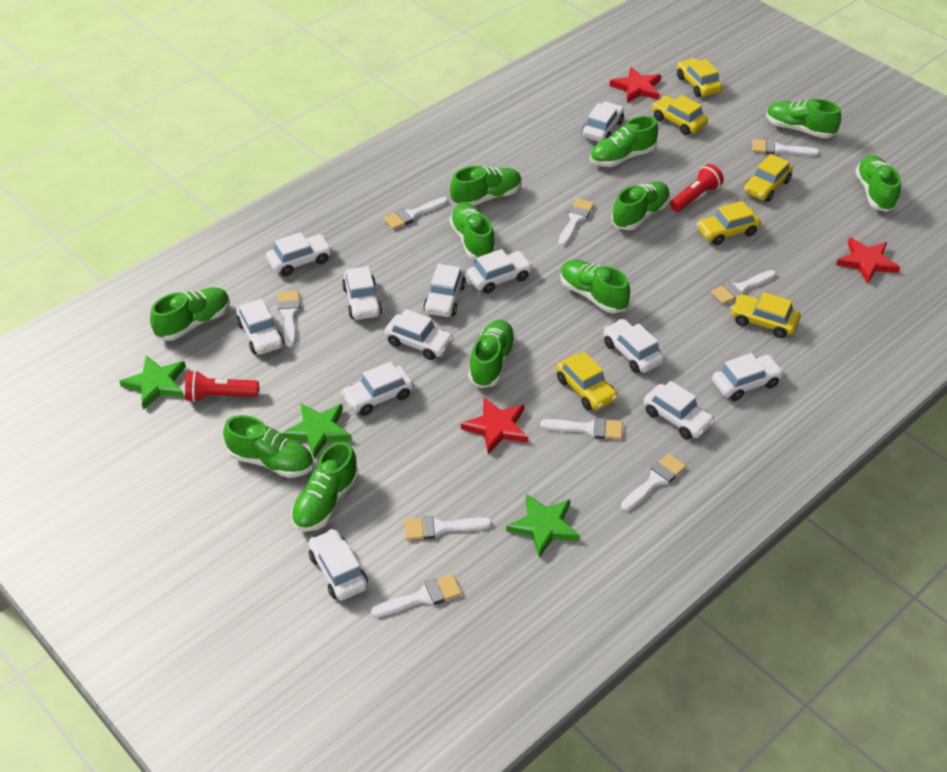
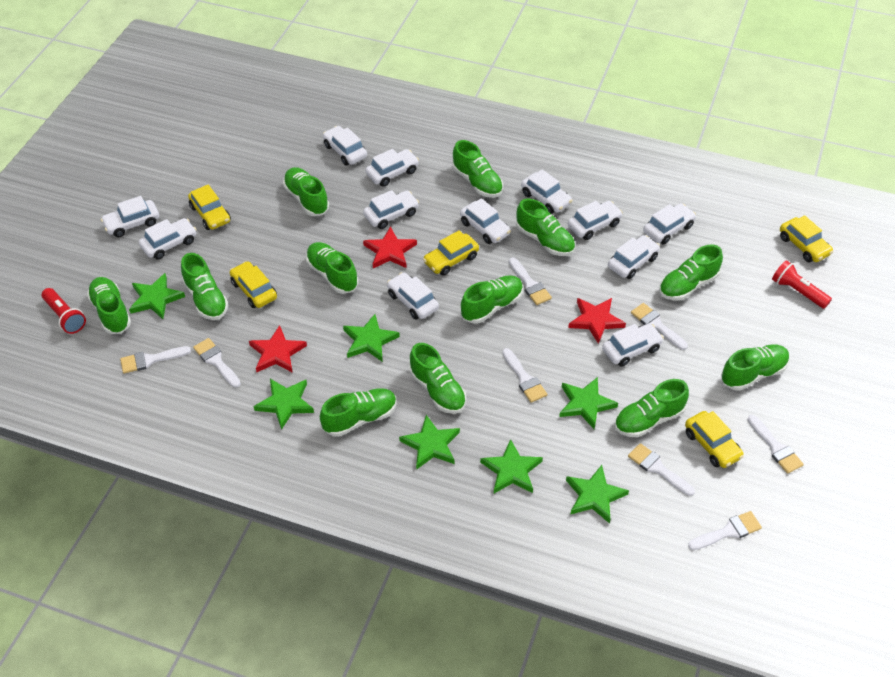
green shoe: [150,287,230,341] [223,415,314,478] [291,442,359,532] [450,166,522,206] [450,203,496,260] [468,320,516,388] [560,260,630,313] [590,116,658,167] [611,181,670,230] [766,99,841,138] [855,155,901,212] = 11 -> [87,277,131,334] [181,253,229,320] [283,167,329,216] [306,242,358,294] [320,388,397,437] [409,343,466,414] [452,140,503,198] [461,275,523,324] [516,199,575,256] [614,379,689,438] [659,245,723,301] [721,344,790,391] = 12
green star: [119,355,186,410] [282,403,352,459] [506,494,580,558] = 3 -> [129,273,185,319] [254,379,314,430] [343,314,400,362] [399,415,460,470] [480,439,543,493] [559,377,618,429] [566,465,629,524] = 7
white brush: [278,291,300,347] [371,574,462,617] [383,197,448,230] [404,516,492,540] [540,418,623,440] [558,198,594,246] [621,454,686,511] [711,270,776,304] [752,139,820,156] = 9 -> [120,346,191,374] [193,338,241,388] [502,348,547,403] [509,258,552,305] [628,443,695,496] [631,303,688,350] [688,511,762,550] [747,415,804,474] = 8
yellow car: [556,352,618,411] [652,95,708,135] [677,58,722,97] [697,201,761,245] [731,292,800,338] [743,154,793,202] = 6 -> [188,184,231,230] [230,261,277,308] [423,230,479,276] [685,411,744,468] [780,215,833,263] = 5

